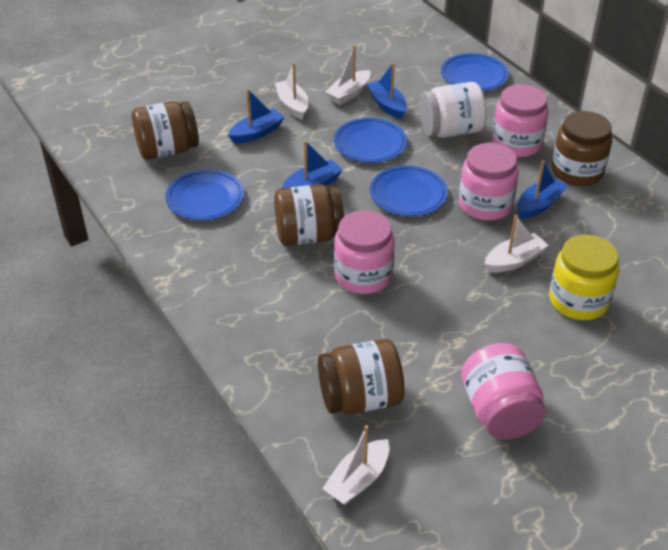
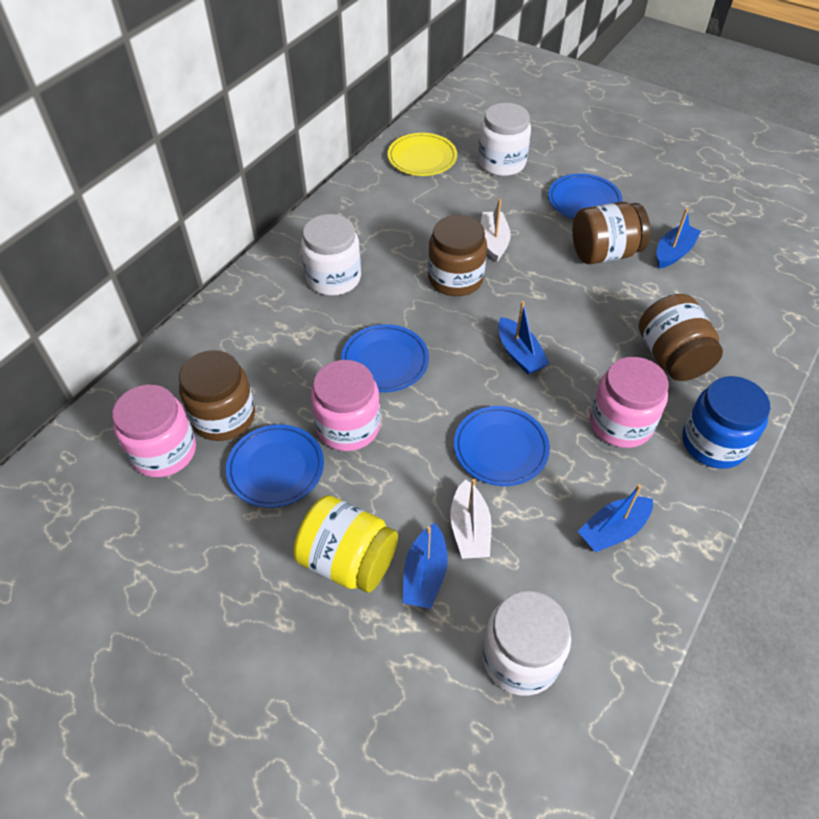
blue jar: none = 0 -> [682,376,770,469] = 1
pink jar: [334,210,395,294] [459,143,519,221] [461,343,546,439] [492,84,549,157] = 4 -> [112,384,196,477] [311,360,381,451] [590,357,669,448] = 3
white boat: [275,63,308,120] [322,425,390,505] [325,45,370,105] [485,215,549,273] = 4 -> [450,479,492,559] [481,199,511,262] = 2
white jar: [419,82,487,138] = 1 -> [301,214,361,296] [478,103,531,176] [482,591,571,696] = 3
yellow plate: none = 0 -> [388,133,457,176] = 1

